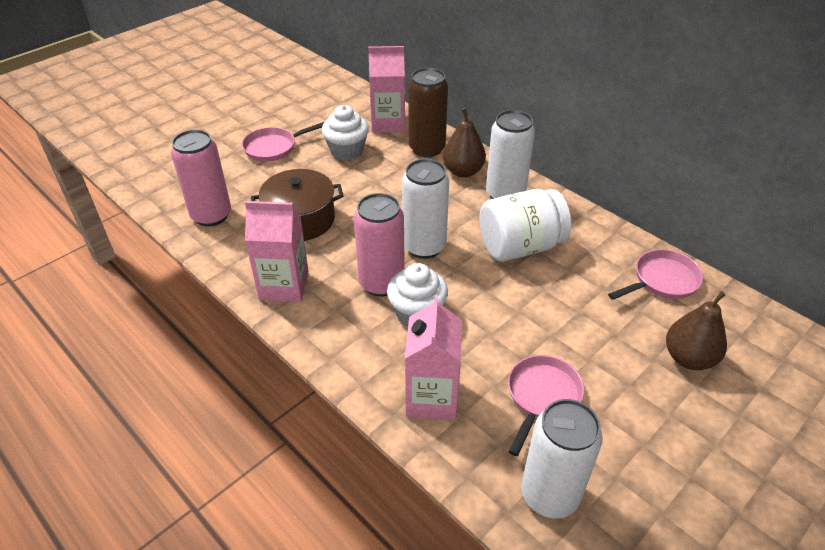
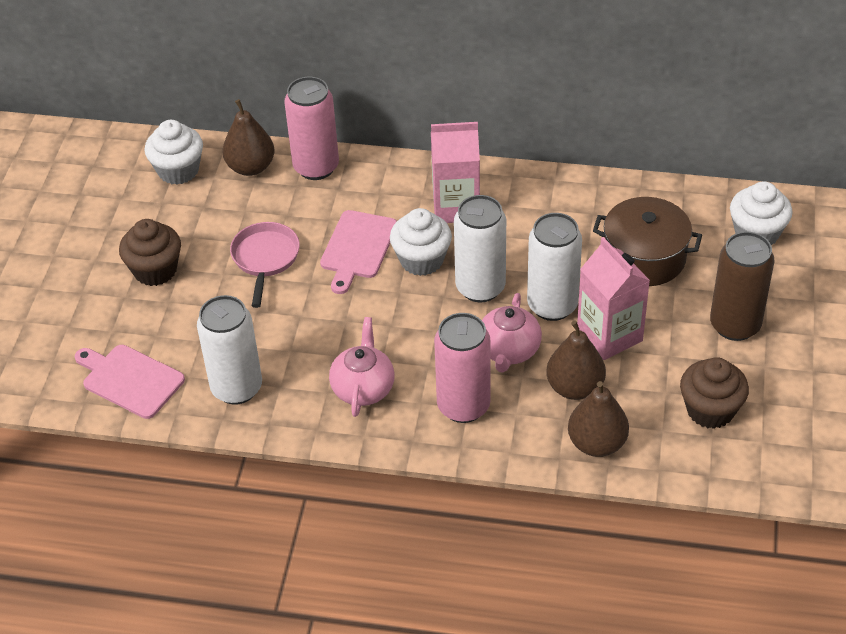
brown cupcake: none = 0 -> [119,219,181,286] [680,357,749,429] = 2
brown pear: [443,108,486,178] [666,291,727,370] = 2 -> [223,99,274,176] [546,320,606,400] [568,381,629,457] = 3
pink carton: [245,201,309,302] [368,46,405,133] [405,295,462,420] = 3 -> [431,122,480,223] [577,237,650,360] = 2
pink cutting board: none = 0 -> [75,345,185,419] [320,210,397,294] = 2
pink pan: [242,122,324,162] [508,355,585,456] [608,249,703,300] = 3 -> [230,222,300,308] = 1
pink teapot: none = 0 -> [329,317,395,417] [482,293,542,373] = 2
white cupcake: [322,105,369,160] [387,263,448,327] = 2 -> [144,120,203,185] [390,208,452,276] [730,181,792,246] = 3
white jar: [479,189,571,262] = 1 -> none = 0

